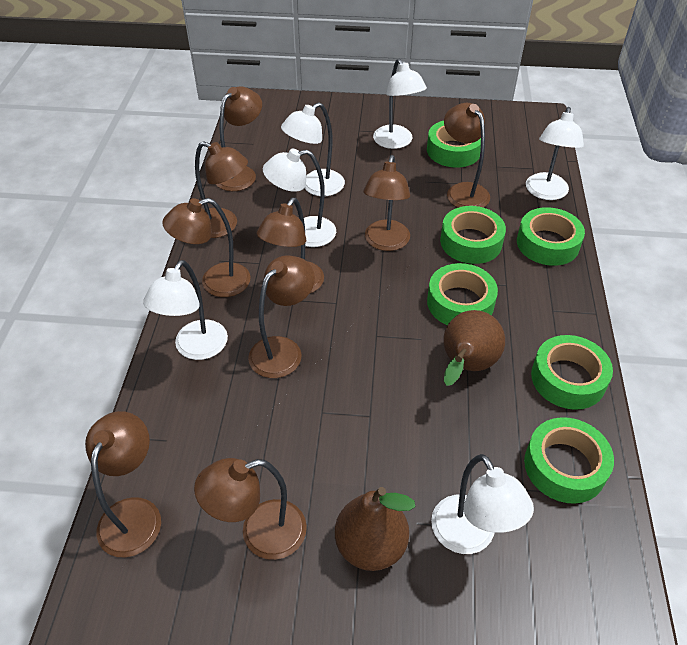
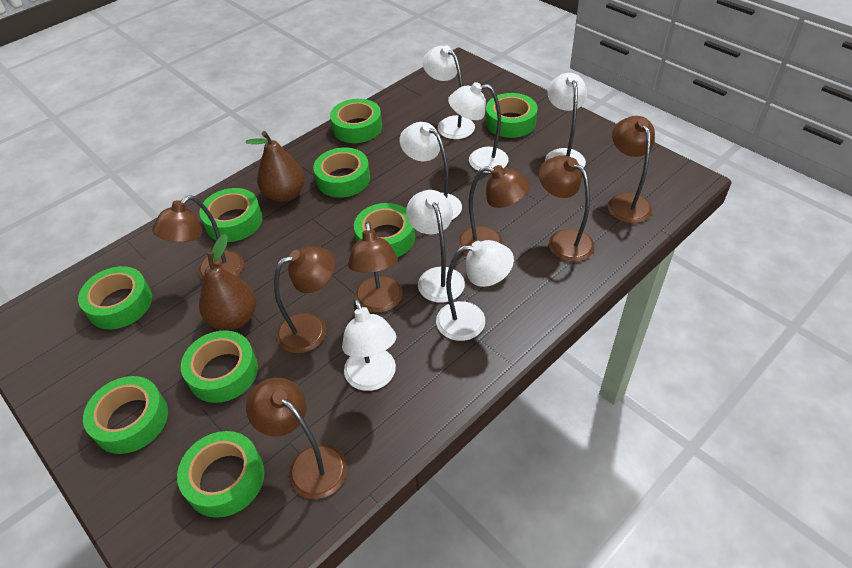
brown lamp: [85,411,161,558] [162,198,251,297] [194,458,307,560] [195,141,248,238] [216,86,262,191] [248,255,315,378] [257,198,324,293] [363,155,410,251] [444,103,490,208] = 9 -> [152,196,244,281] [246,378,347,499] [274,246,335,353] [348,221,403,313] [458,165,530,255] [539,155,595,262] [608,116,655,223] = 7
green tape: [427,121,481,167] [427,263,498,325] [440,206,506,264] [517,207,585,266] [524,417,614,504] [531,335,613,410] = 6 -> [78,266,152,329] [83,376,168,454] [177,431,264,518] [181,330,258,403] [199,188,263,242] [313,148,370,198] [330,99,382,143] [354,203,415,257] [486,93,538,138] = 9
white lamp: [143,260,228,360] [263,148,336,247] [281,102,345,196] [373,58,427,149] [431,454,534,554] [526,107,584,200] = 6 -> [342,299,396,391] [400,122,462,220] [406,190,465,303] [422,45,475,139] [436,240,514,341] [448,82,509,173] [545,73,587,168] = 7

